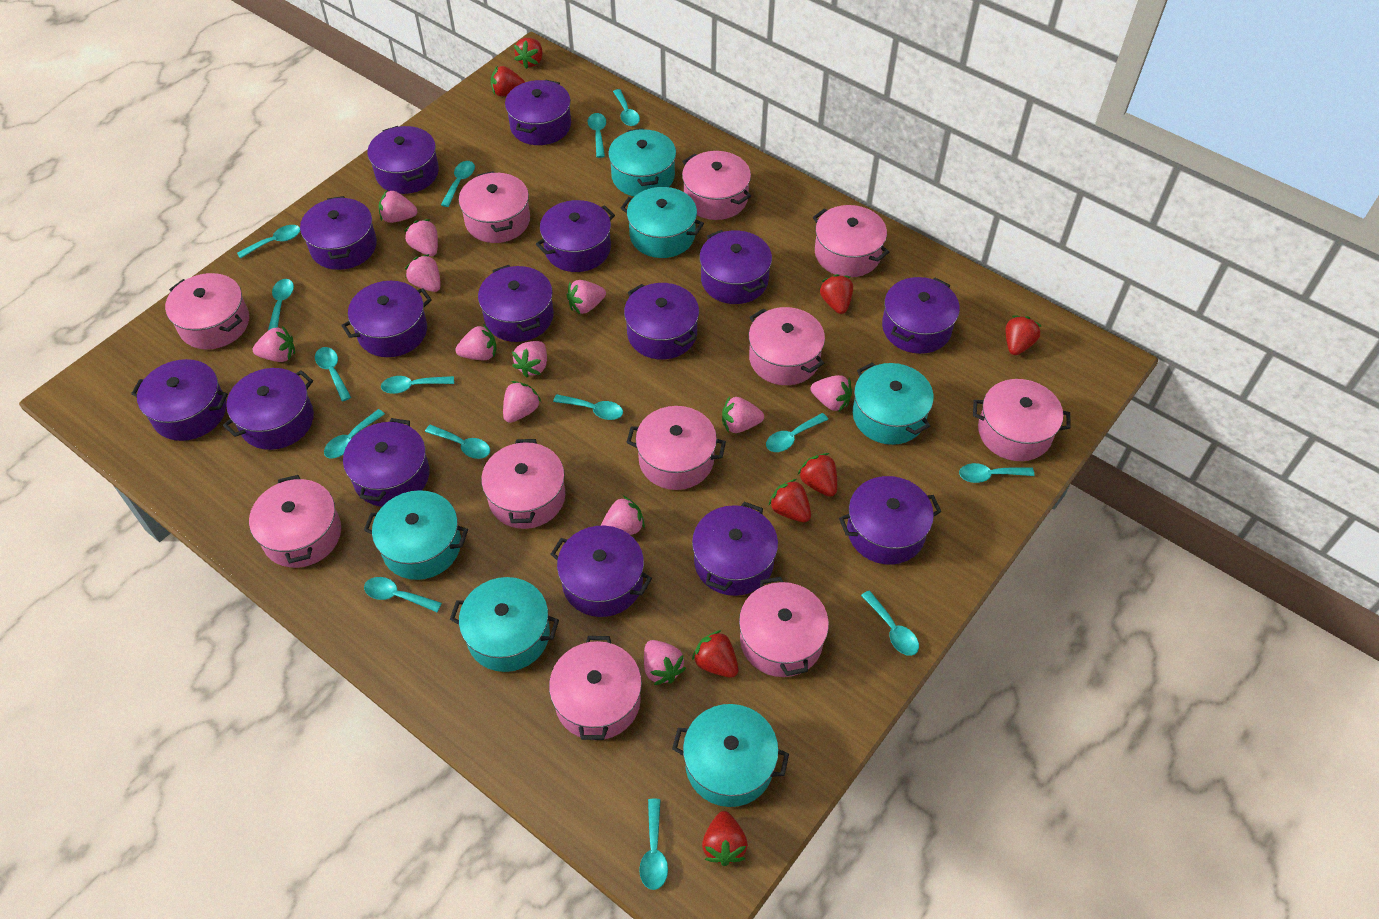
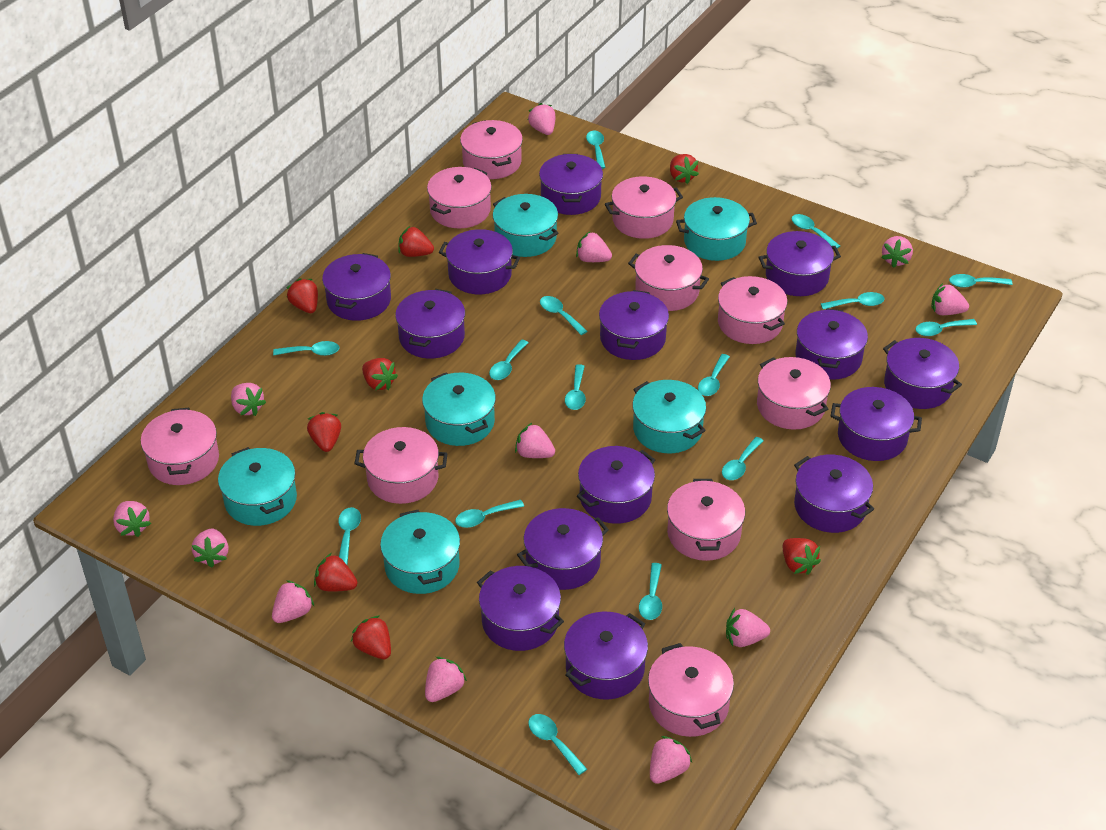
pink pot: [165,273,249,349] [249,475,341,568] [459,171,530,243] [481,439,565,529] [549,636,642,740] [626,406,726,490] [682,151,751,220] [739,577,829,677] [749,307,825,385] [813,205,889,277] [973,379,1071,461] = 11 -> [141,408,219,485] [355,427,448,504] [427,167,492,228] [460,120,523,179] [605,176,683,239] [628,245,709,311] [648,643,734,737] [667,479,745,561] [718,276,787,344] [757,357,831,430] = 10
purple pot: [131,359,228,441] [223,368,314,450] [300,196,377,270] [341,281,432,357] [343,418,429,507] [368,126,439,194] [478,265,554,342] [505,79,571,145] [536,200,615,272] [551,526,652,617] [624,283,699,359] [692,502,778,596] [699,230,772,304] [839,476,942,565] [882,277,960,354] = 15 -> [322,253,391,321] [395,289,465,359] [438,229,520,294] [477,566,564,651] [517,508,609,590] [539,154,603,215] [564,612,648,699] [577,446,655,524] [599,290,669,360] [758,231,841,296] [794,455,874,533] [796,308,868,380] [831,387,922,461] [883,338,962,409] = 14

